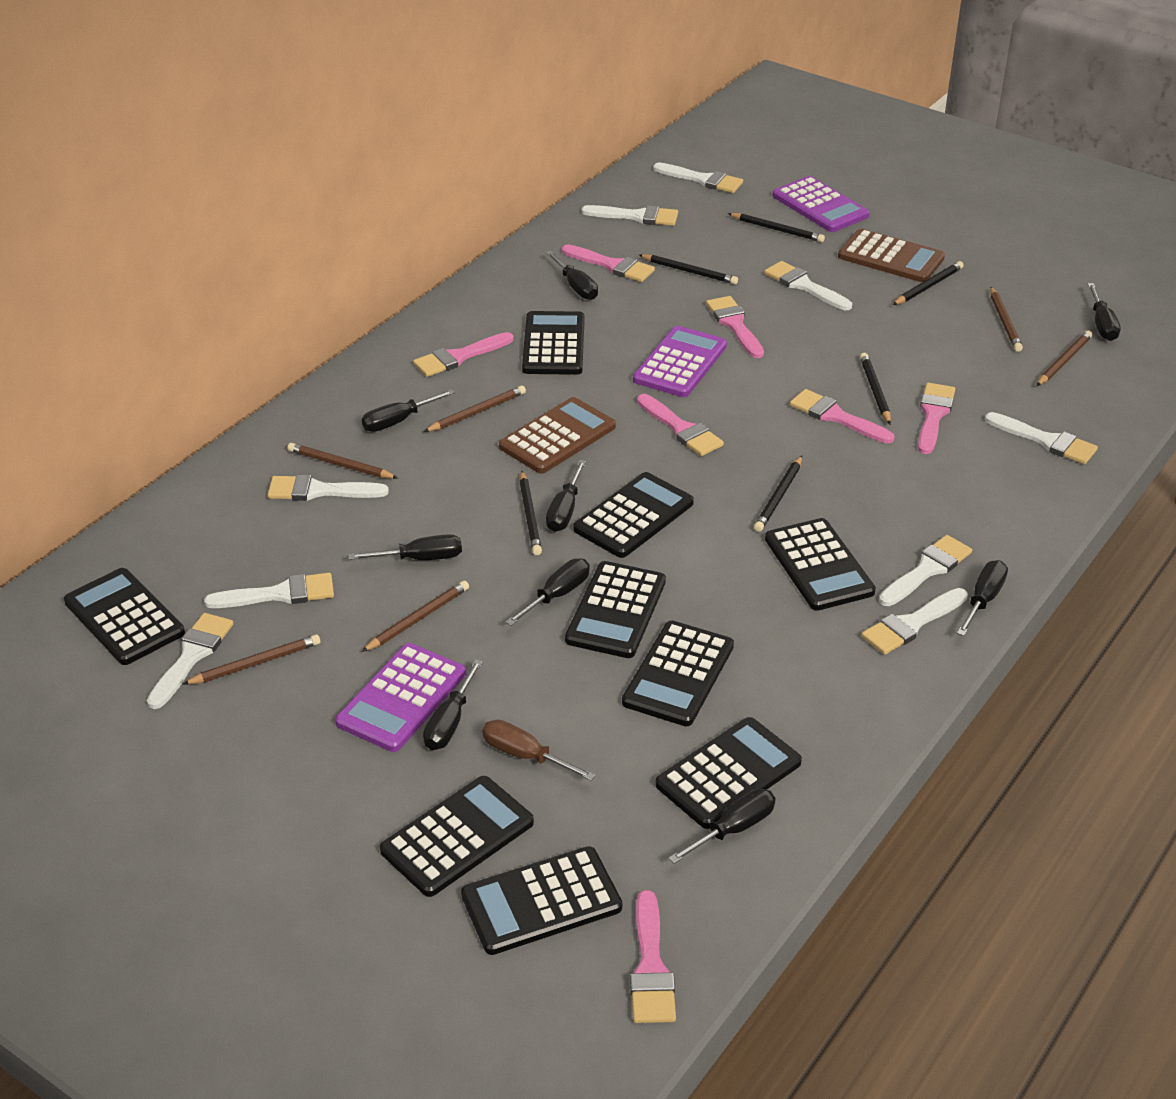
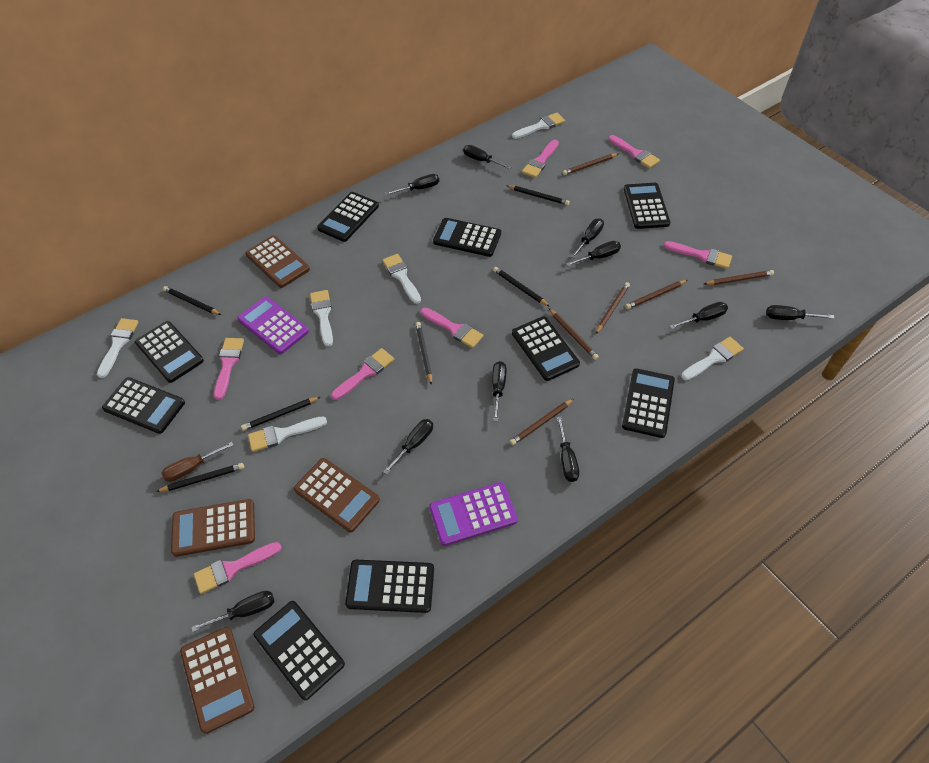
black screwdriver: [348,534,462,560] [362,389,455,432] [423,659,483,750] [505,558,590,626] [546,251,598,300] [546,460,586,532] [668,789,776,864] [957,560,1008,636] [1088,283,1121,341] = 9 -> [191,591,274,632] [383,419,433,475] [386,174,439,195] [463,145,511,169] [492,361,507,421] [557,417,579,482] [566,241,621,266] [571,218,604,258] [670,302,728,329] [766,305,835,320] = 10
brown calculator: [499,397,616,474] [838,229,945,282] = 2 -> [171,499,255,557] [180,627,255,734] [245,235,310,288] [294,458,380,532] = 4
purple calculator: [335,643,466,752] [633,326,727,397] [773,176,869,232] = 3 -> [237,296,309,354] [429,482,518,546] = 2
white brush: [147,613,234,709] [204,573,334,608] [268,475,389,501] [582,205,678,226] [653,162,743,193] [764,261,852,310] [861,588,968,655] [879,535,972,606] [985,412,1098,464] = 9 -> [97,318,139,378] [248,417,327,452] [310,290,333,347] [382,254,421,304] [512,113,565,139] [681,337,744,381] = 6

